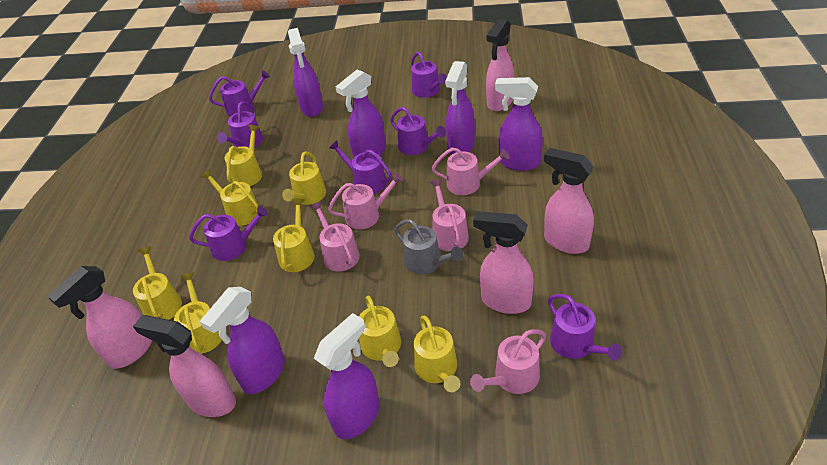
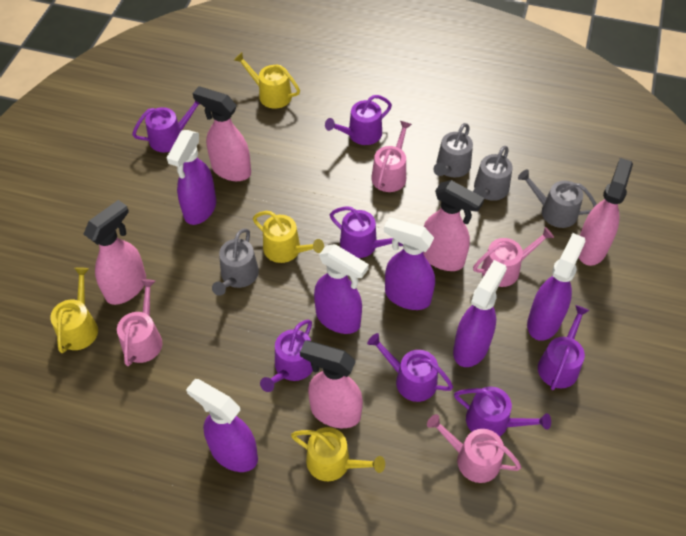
grey watering can: [394,219,463,275] = 1 -> [212,229,259,296] [433,123,473,178] [473,146,513,201] [518,169,597,228] = 4
pink watering can: [310,201,360,272] [328,172,403,229] [430,179,469,251] [432,147,510,195] [470,329,546,394] = 5 -> [117,279,162,366] [371,121,412,192] [427,414,521,483] [473,227,554,287] = 4
yellow watering can: [133,246,182,320] [174,272,222,354] [201,169,259,226] [225,125,262,186] [273,199,315,272] [282,151,326,205] [359,296,401,367] [414,316,460,392] = 8 -> [50,267,98,353] [234,52,300,109] [253,211,324,263] [291,427,385,481] = 4

